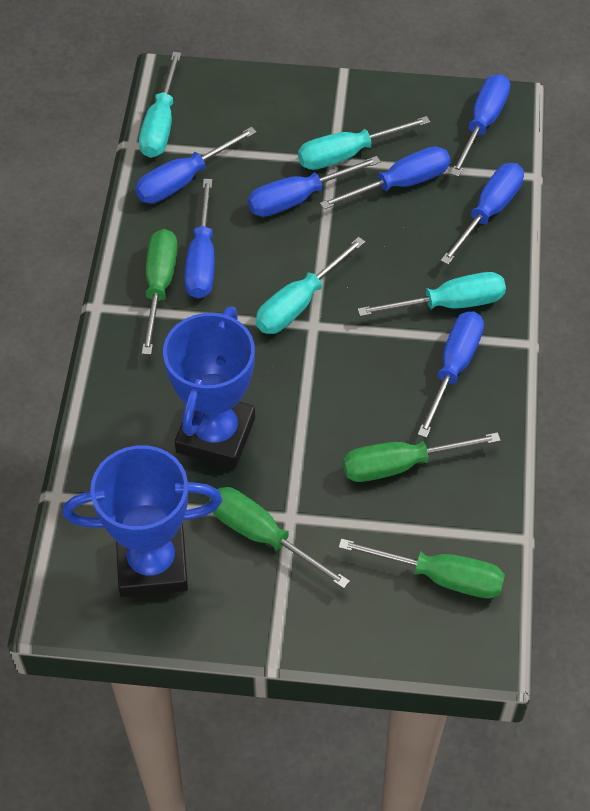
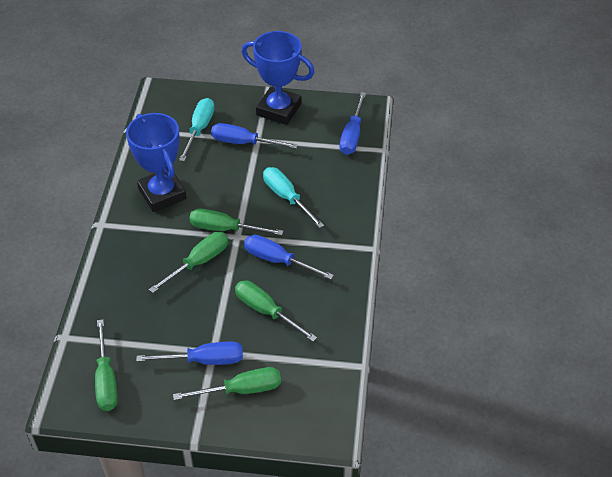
blue screwdriver: [135,127,257,203] [184,179,215,298] [248,156,381,217] [320,146,450,210] [418,311,484,438] [441,163,524,265] [451,74,510,177] = 7 -> [136,341,243,365] [211,123,298,149] [244,235,334,280] [340,92,366,155] = 4
green screwdriver: [142,229,178,355] [209,487,350,589] [338,538,505,598] [343,432,501,482] = 4 -> [95,319,118,411] [149,232,228,293] [173,367,281,400] [189,209,283,235] [235,281,317,342] = 5
turquoise screwdriver: [139,52,181,158] [256,237,365,334] [298,116,430,170] [358,272,506,317] = 4 -> [179,98,215,161] [263,167,324,228] = 2

